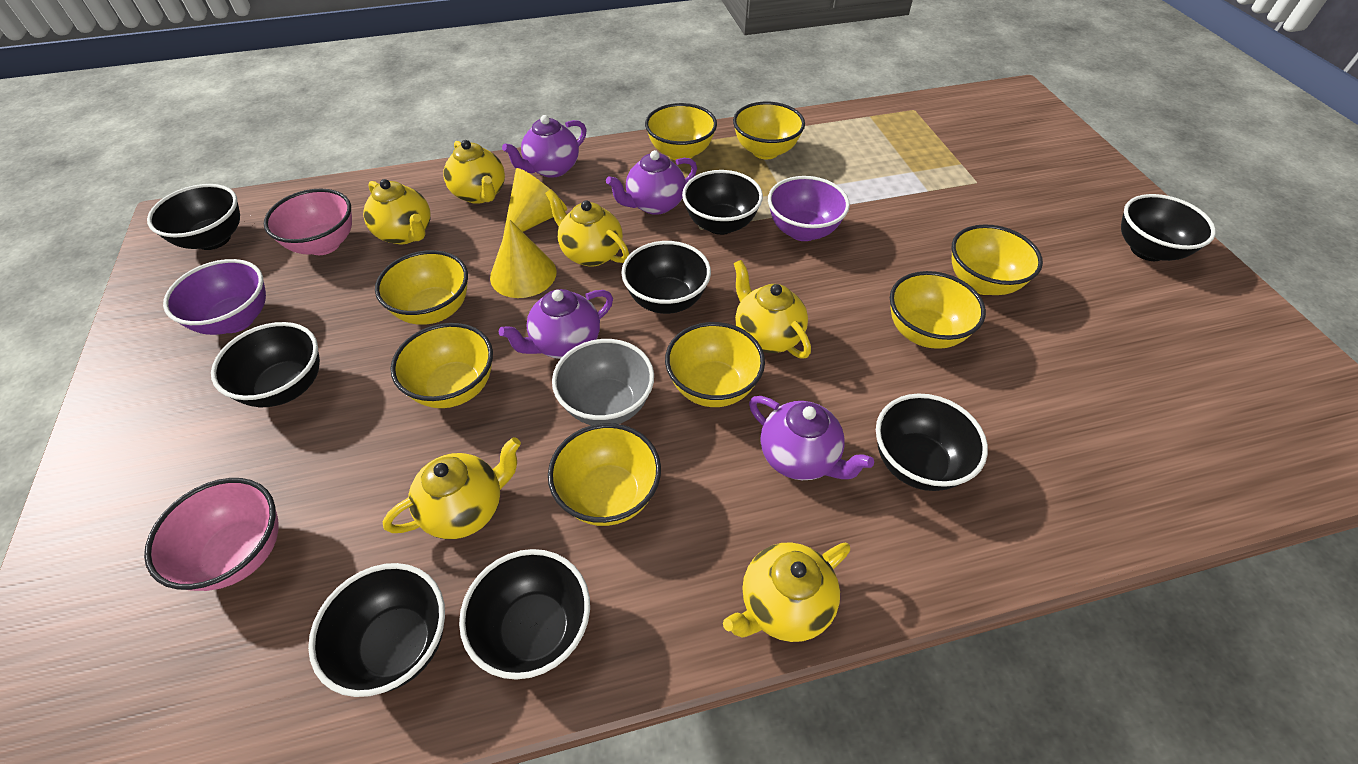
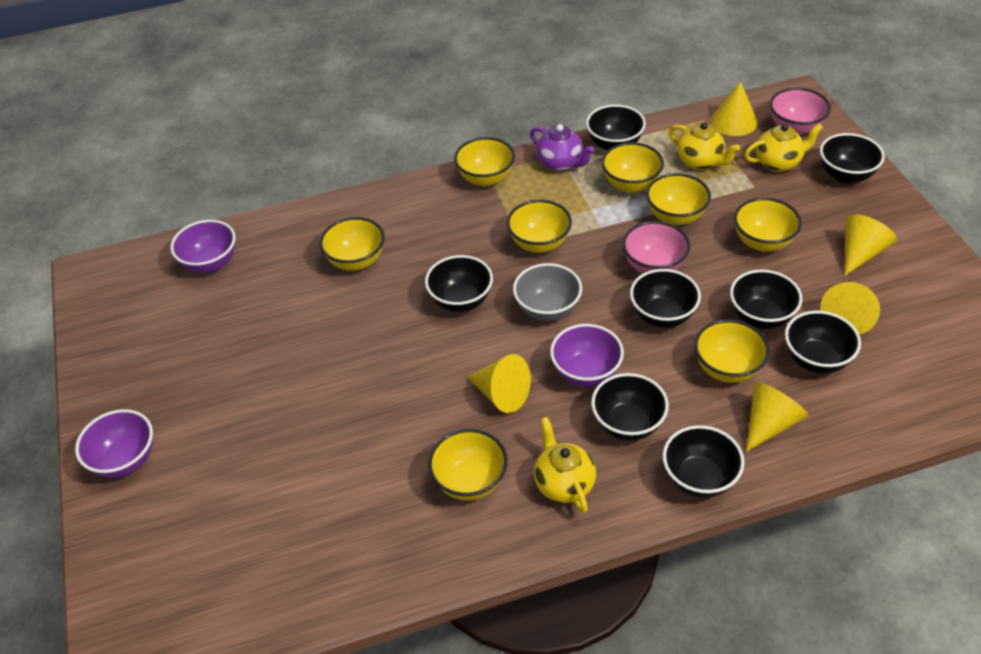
purple bowl: [163,259,266,335] [768,176,850,241] = 2 -> [75,409,153,478] [170,220,236,273] [550,324,624,387] = 3
purple teapot: [499,289,613,359] [502,115,587,178] [606,150,697,215] [749,396,874,480] = 4 -> [530,124,595,172] = 1
yellow cone: [490,220,557,298] [503,168,567,237] = 2 -> [468,354,531,413] [711,82,758,136] [746,382,809,452] [820,282,880,335] [845,214,897,276] = 5
yellow teapot: [363,179,431,244] [382,437,521,539] [444,140,505,204] [545,189,629,267] [723,542,850,642] [734,260,811,358] = 6 -> [534,417,596,514] [669,122,740,170] [744,123,823,172] = 3

